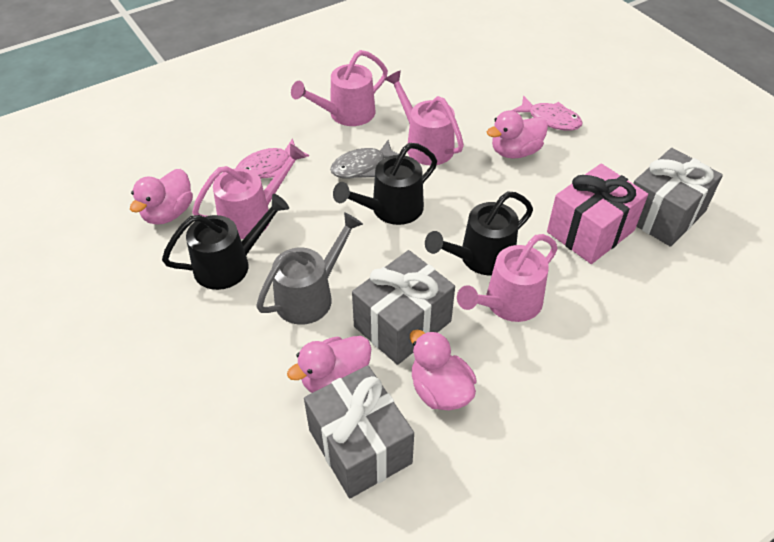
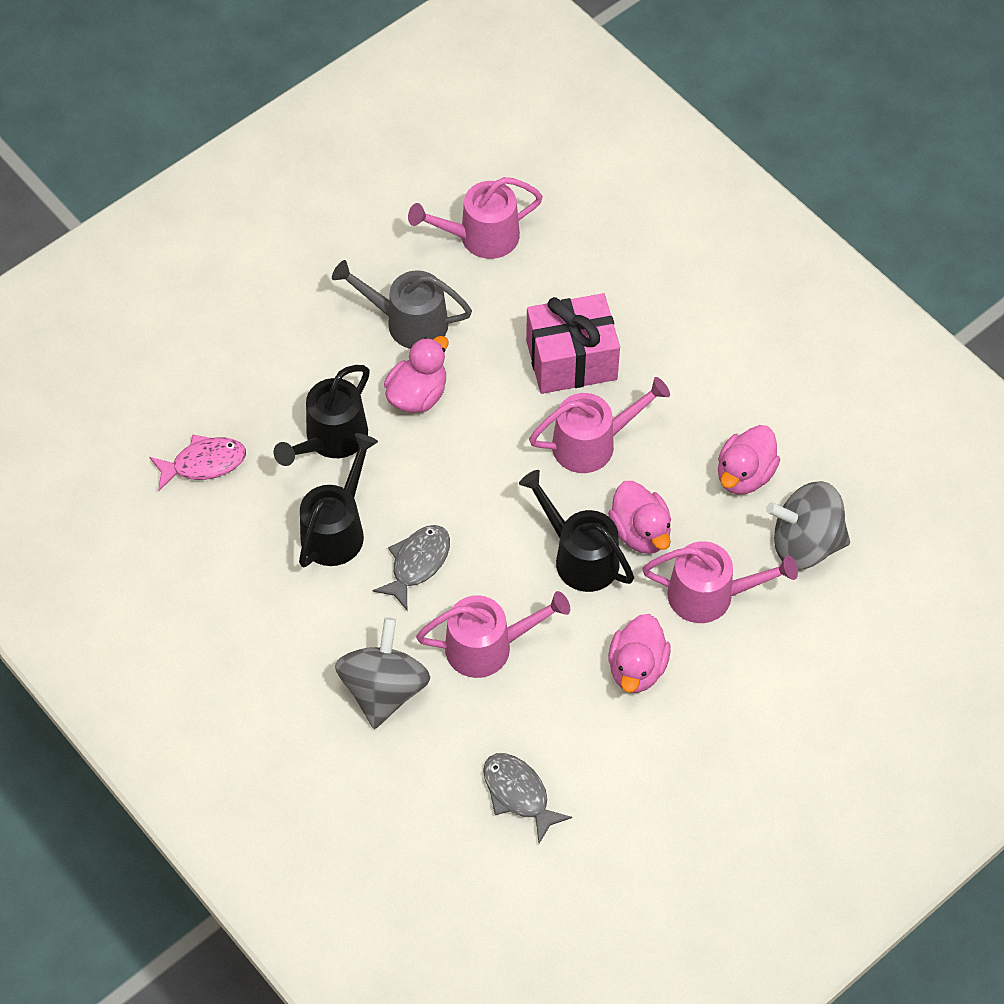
grey fish: [330,140,399,178] = 1 -> [372,525,450,610] [483,753,572,843] = 2
grey gift: [304,365,414,498] [352,250,455,365] [633,148,723,247] = 3 -> none = 0
grey spinning top: none = 0 -> [335,617,430,729] [766,481,850,569] = 2
pink fish: [236,138,309,179] [511,95,583,131] = 2 -> [150,434,246,491] = 1

